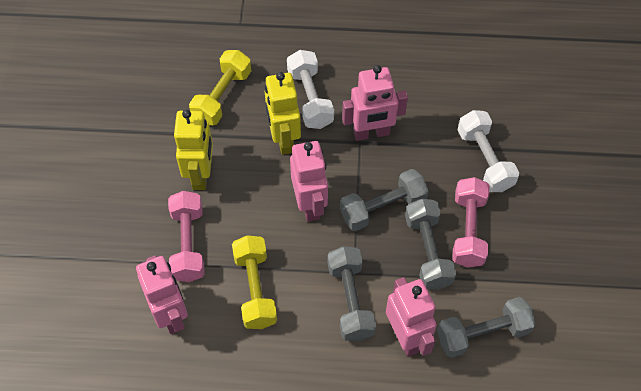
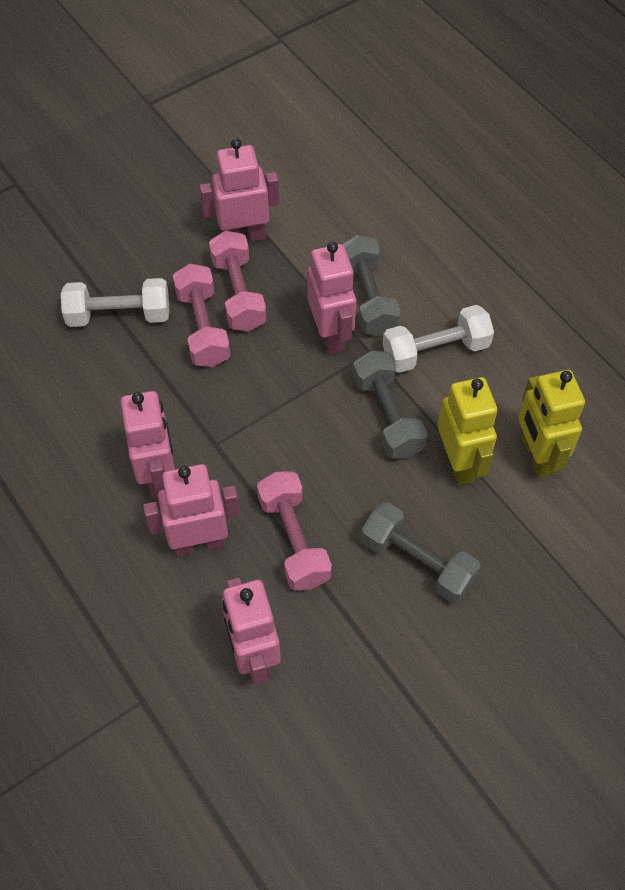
grey dumbbell: [328,246,376,341] [340,169,429,231] [405,198,456,290] [437,297,536,358] = 4 -> [342,235,401,336] [353,351,427,459] [361,502,481,603] = 3
pink dumbbell: [168,191,205,282] [452,177,489,268] = 2 -> [173,264,231,367] [209,230,267,331] [257,472,332,591] = 3
pink robot: [136,255,188,334] [290,141,328,222] [342,65,408,141] [386,277,437,357] = 4 -> [120,391,175,498] [143,464,240,557] [199,138,279,242] [221,578,281,685] [307,242,356,354] = 5
yellow dumbbell: [189,50,251,125] [232,235,277,329] = 2 -> none = 0

